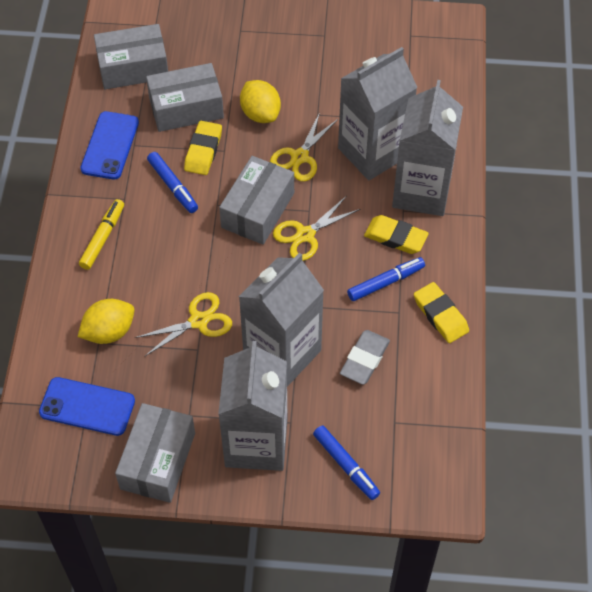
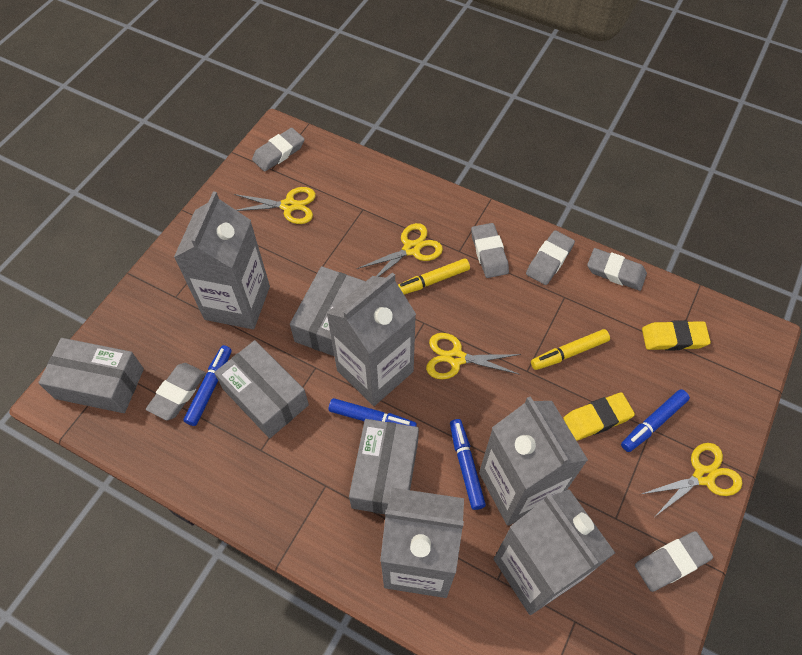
blue marker: [147,152,198,213] [313,425,380,500] [347,257,425,301] = 3 -> [183,345,232,426] [329,398,417,427] [450,419,486,510] [621,389,690,452] = 4
blue phone: [39,377,135,436] [80,111,139,180] = 2 -> none = 0
grey carton: [218,341,288,471] [239,253,324,387] [338,47,418,180] [392,80,463,216] = 4 -> [174,191,270,329] [326,272,416,406] [380,488,464,598] [479,396,588,526] [494,489,615,615] = 5
grey eraser: [340,330,390,385] = 1 -> [146,363,206,420] [252,128,305,172] [471,223,509,278] [526,230,575,285] [587,248,647,291] [635,531,713,592] = 6
yellow eraser: [184,121,222,175] [364,215,429,254] [414,282,469,343] = 3 -> [563,392,635,441] [642,320,711,351] = 2
yellow lemon: [78,299,135,344] [240,80,281,123] = 2 -> none = 0
yellow marker: [79,199,124,270] = 1 -> [398,258,470,295] [531,329,610,370] = 2
yellow scissors: [135,292,232,356] [270,112,338,182] [273,197,361,261] = 3 -> [234,187,316,224] [357,223,443,277] [426,333,521,379] [642,443,742,516] = 4

